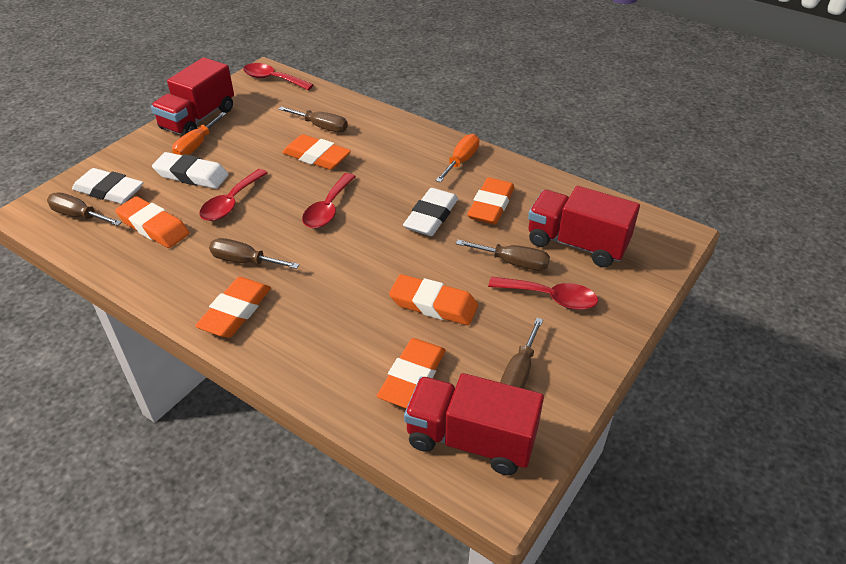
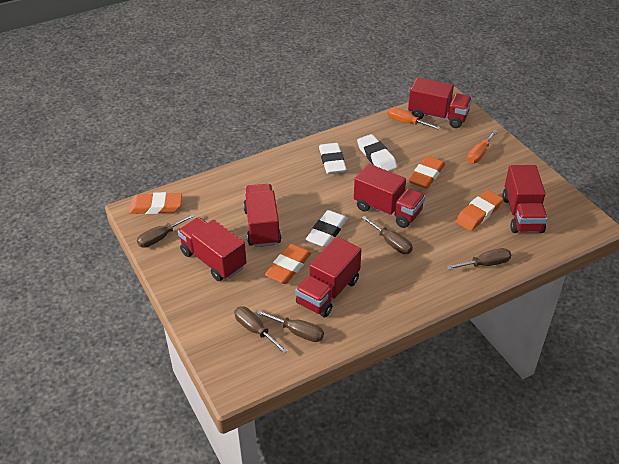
orange eraser: [115,196,190,248] [195,277,271,338] [282,134,351,170] [377,338,446,408] [389,274,478,325] [467,178,515,225] = 6 -> [129,192,182,214] [265,244,312,284] [408,156,445,189] [455,190,503,231] = 4
red spoon: [199,169,268,221] [243,63,314,90] [302,173,356,228] [488,277,598,310] = 4 -> none = 0
red truck: [151,57,234,135] [404,373,544,475] [528,186,640,267] = 3 -> [178,217,247,281] [243,184,282,247] [295,237,361,317] [354,164,425,228] [408,77,472,128] [502,165,548,233] = 6

